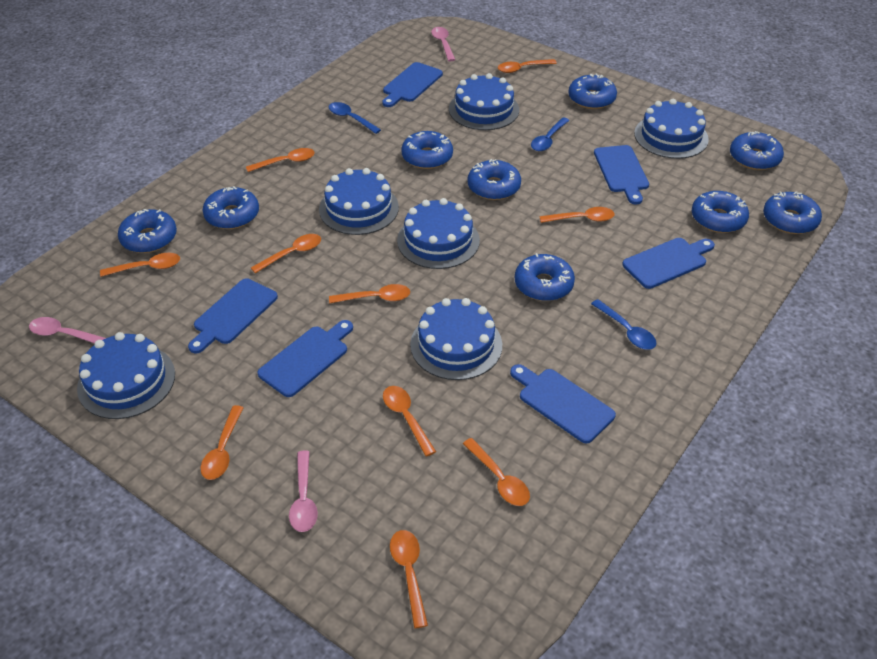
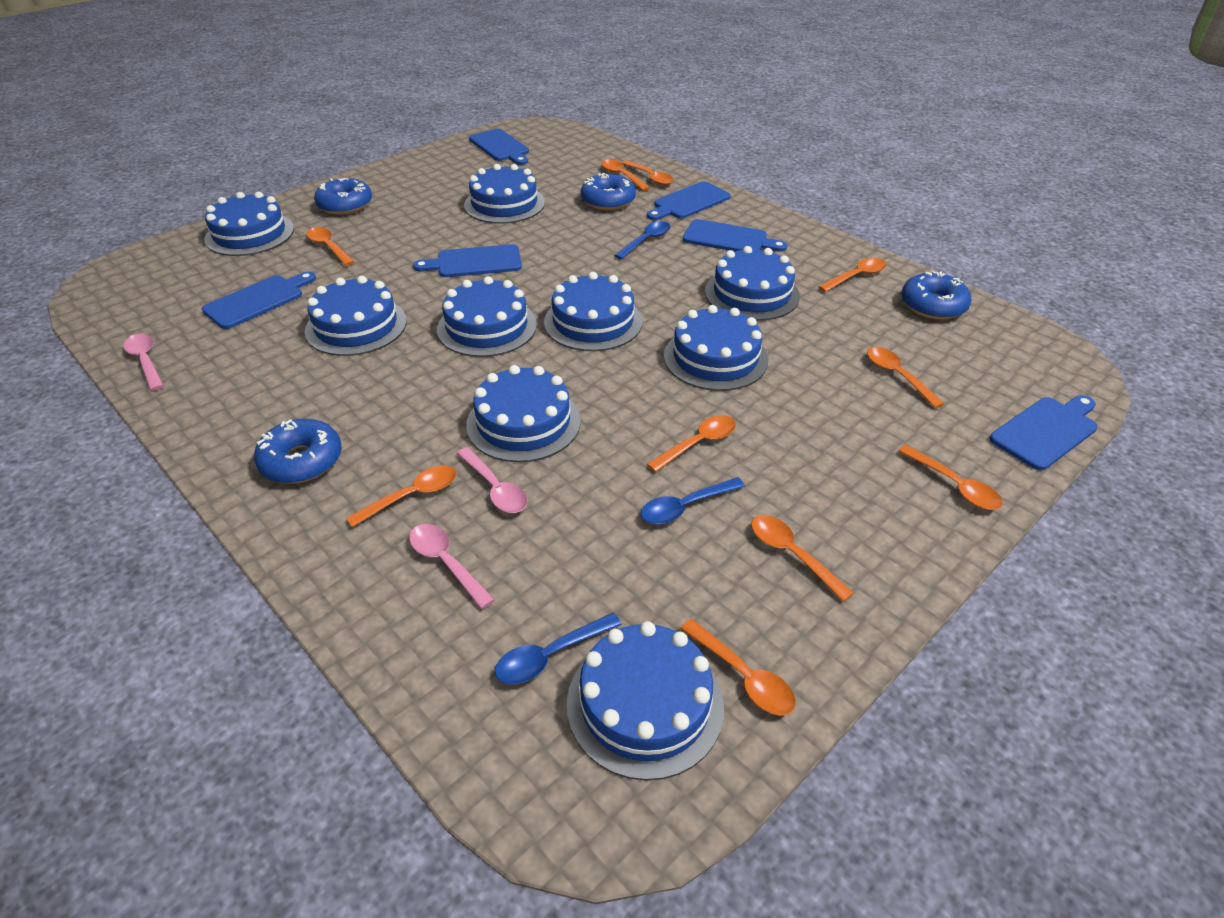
blue cake: [77,332,175,419] [319,168,399,235] [397,198,480,269] [410,298,502,380] [449,73,519,130] [634,99,709,159] = 6 -> [204,192,294,256] [305,276,407,356] [437,276,537,357] [464,164,545,224] [466,365,581,462] [544,272,642,351] [567,621,724,781] [664,305,768,391] [705,246,800,321] = 9
blue donut: [118,209,177,253] [203,186,259,229] [401,131,453,169] [468,159,521,200] [515,253,575,301] [568,73,617,109] [692,191,749,233] [730,131,784,170] [763,191,822,234] = 9 -> [254,419,342,484] [314,178,372,215] [581,173,636,210] [901,270,972,320] = 4

